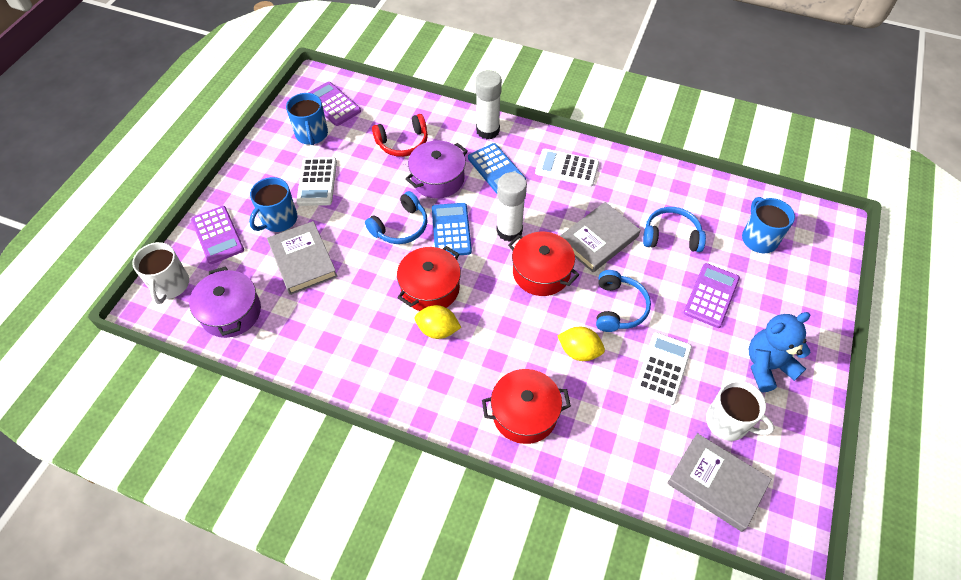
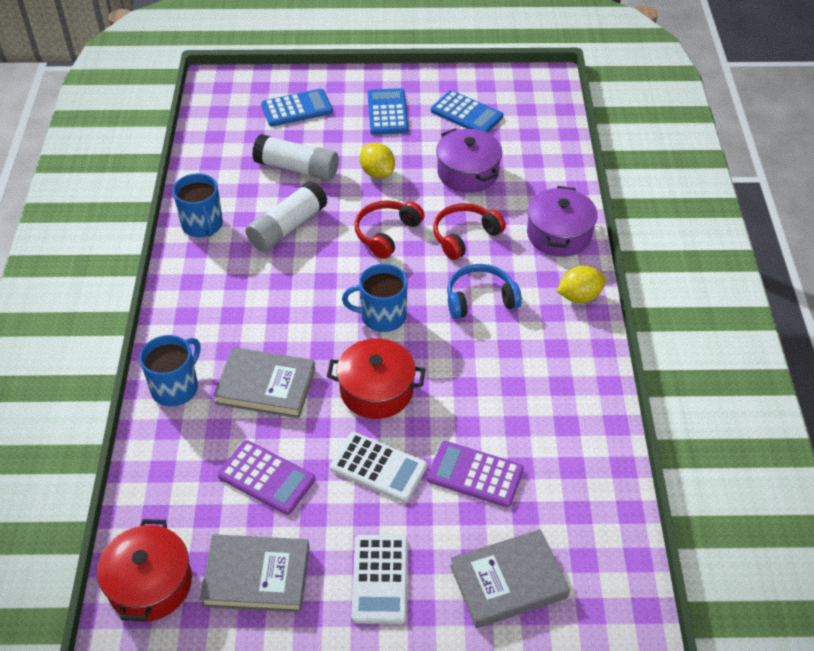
blue calculator: [432,203,472,256] [468,143,526,194] = 2 -> [261,89,333,126] [368,88,408,135] [431,90,503,133] = 3
blue headphones: [365,191,427,244] [596,270,651,332] [643,207,706,252] = 3 -> [447,264,522,319] = 1
blue teddy bear: [748,312,811,392] = 1 -> none = 0
purple calculator: [191,206,244,264] [308,81,361,126] [684,263,740,328] = 3 -> [218,440,315,515] [427,441,524,507] = 2
red headphones: [372,114,428,157] = 1 -> [355,200,424,259] [433,203,506,260] = 2
red pot: [397,246,461,311] [482,369,571,444] [508,232,579,296] = 3 -> [97,519,192,622] [327,338,425,419] = 2
white calculator: [296,157,337,206] [535,149,599,187] [634,332,692,405] = 3 -> [330,432,427,503] [351,535,408,624] = 2
white mug: [132,242,189,304] [706,380,775,441] = 2 -> none = 0

